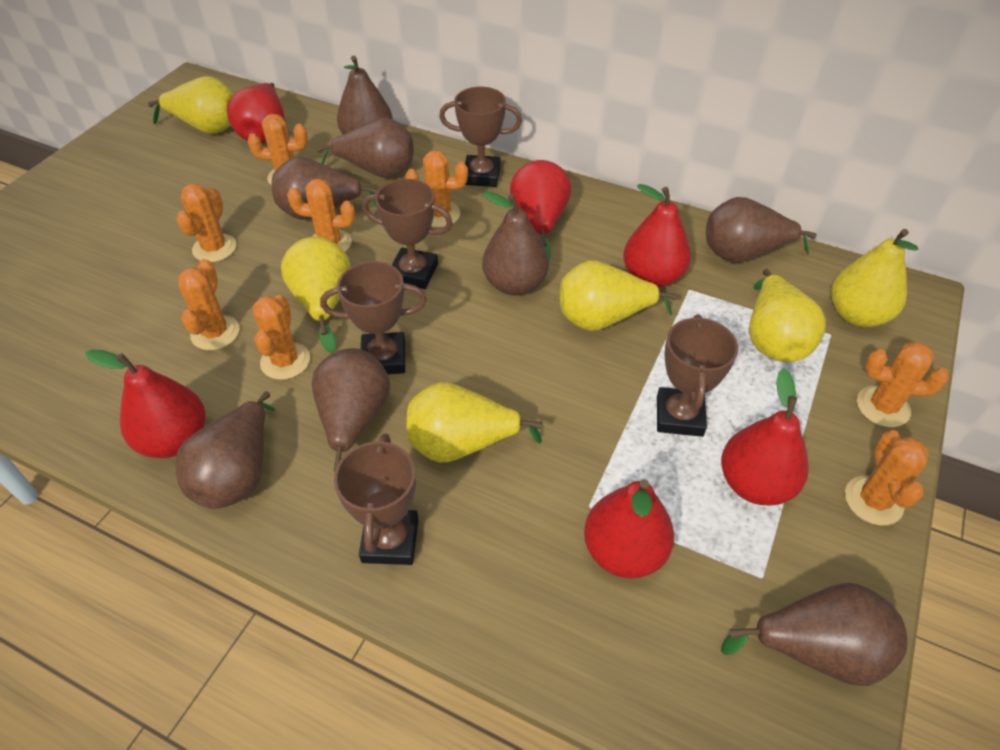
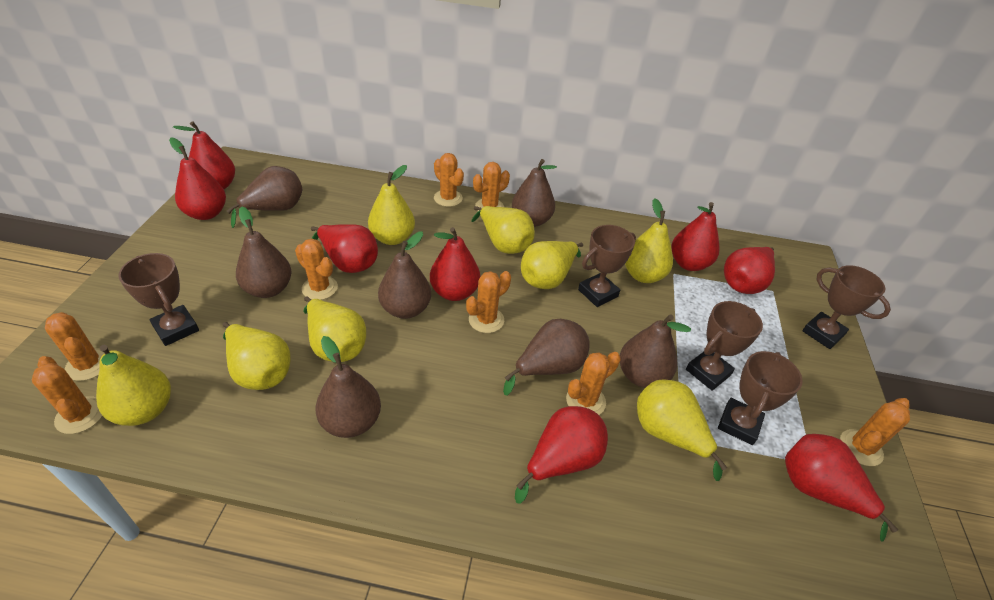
brown pear: [175,391,275,509] [272,157,378,220] [312,348,390,473] [316,118,414,178] [337,56,393,134] [482,191,549,295] [706,197,817,263] [721,583,907,686] = 8 -> [226,166,302,228] [236,207,292,298] [315,336,381,438] [378,232,431,319] [503,319,590,395] [512,159,557,227] [620,314,691,388] = 7
red pear: [85,349,205,458] [227,83,285,143] [510,160,571,261] [584,479,674,579] [623,184,691,288] [721,368,809,506] = 6 -> [169,138,226,220] [173,121,235,189] [311,224,378,273] [430,227,480,301] [515,406,608,504] [671,202,720,271] [724,247,775,294] [785,434,898,542] = 8
yellow pear: [148,76,234,134] [281,237,350,353] [406,382,543,463] [560,260,677,331] [749,269,826,362] [831,229,918,327] = 6 -> [96,345,171,426] [222,322,291,390] [304,296,366,362] [368,165,415,245] [471,206,535,254] [521,241,583,289] [625,198,673,283] [637,380,727,481] = 8

